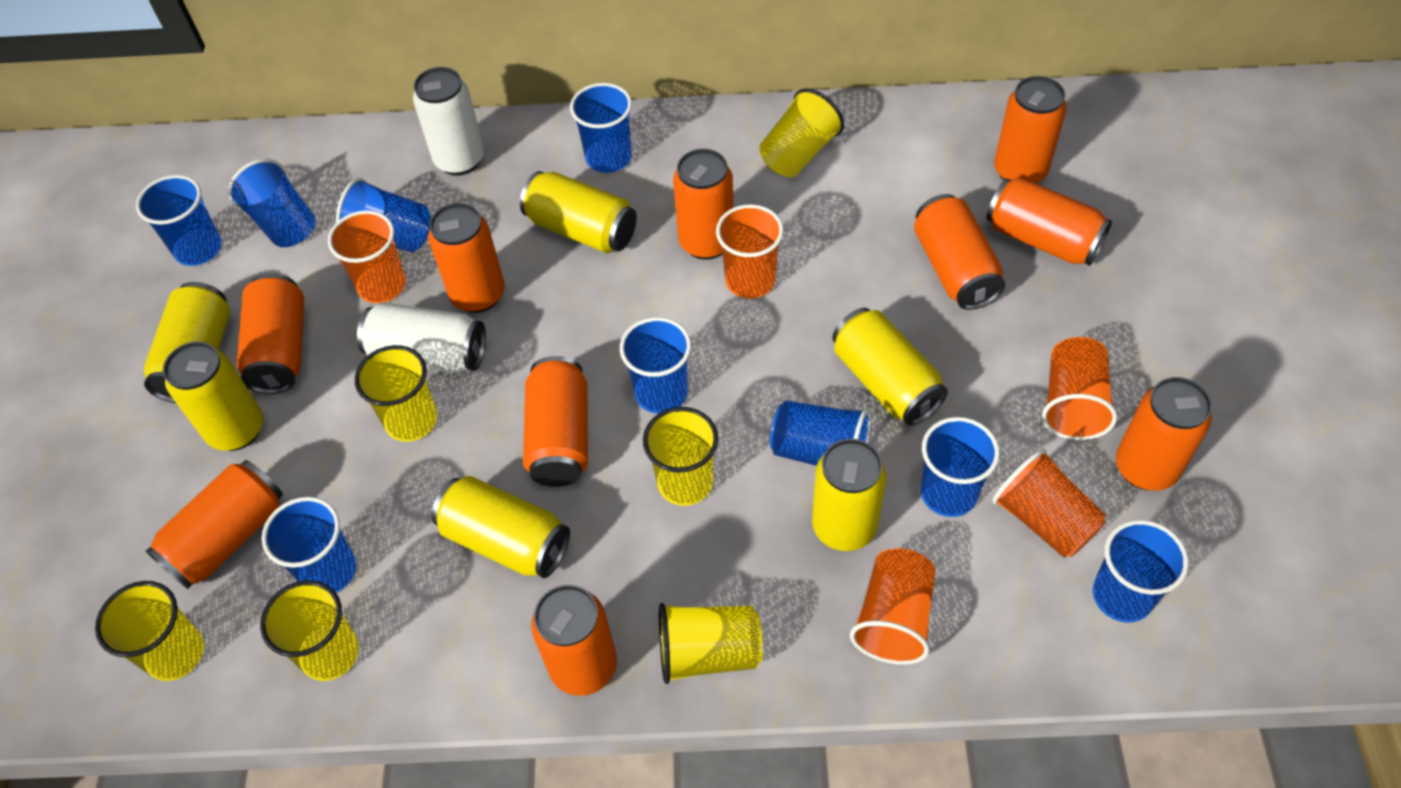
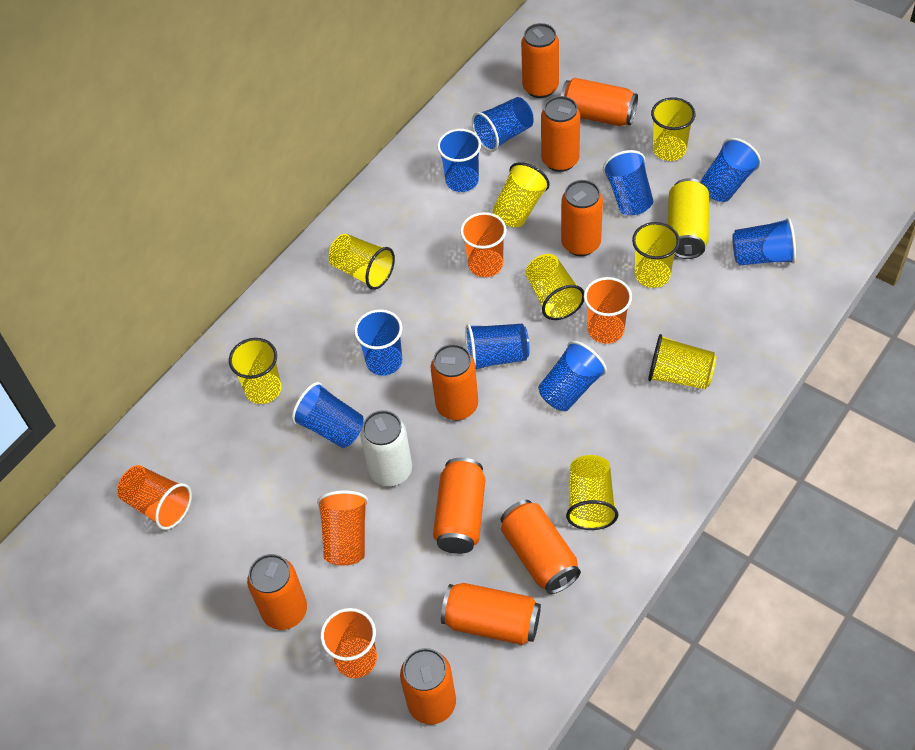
white can: [357,302,486,374] [413,67,484,176] = 2 -> [360,410,412,486] = 1
yellow can: [144,282,230,403] [163,342,263,451] [432,476,570,578] [520,171,637,253] [812,439,886,551] [832,308,948,426] = 6 -> [668,178,709,259] = 1
yellow cup: [95,581,204,681] [260,580,359,681] [355,345,437,442] [643,407,718,506] [659,603,763,684] [759,88,844,177] = 6 -> [229,338,281,404] [329,234,395,290] [493,162,550,227] [526,254,584,320] [566,455,618,530] [632,222,680,288] [648,334,716,389] [651,97,696,161] = 8

